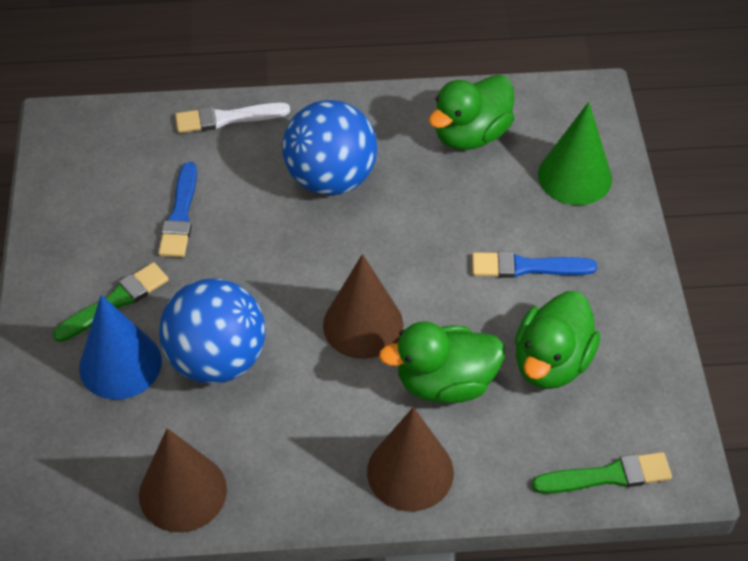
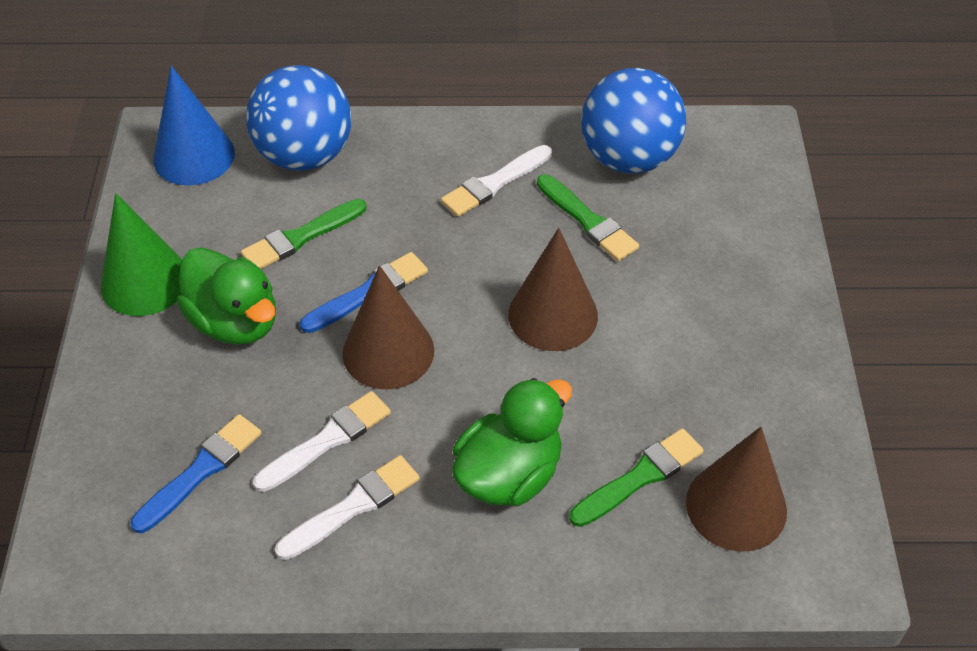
green brush: [53,262,169,342] [532,452,672,494] = 2 -> [241,199,367,269] [537,174,639,261] [570,428,704,527] = 3
green duck: [379,322,505,403] [429,75,514,150] [515,291,601,389] = 3 -> [177,247,276,345] [452,378,572,506] = 2
white brush: [175,103,290,133] = 1 -> [253,391,391,492] [275,455,420,560] [441,145,552,217] = 3

